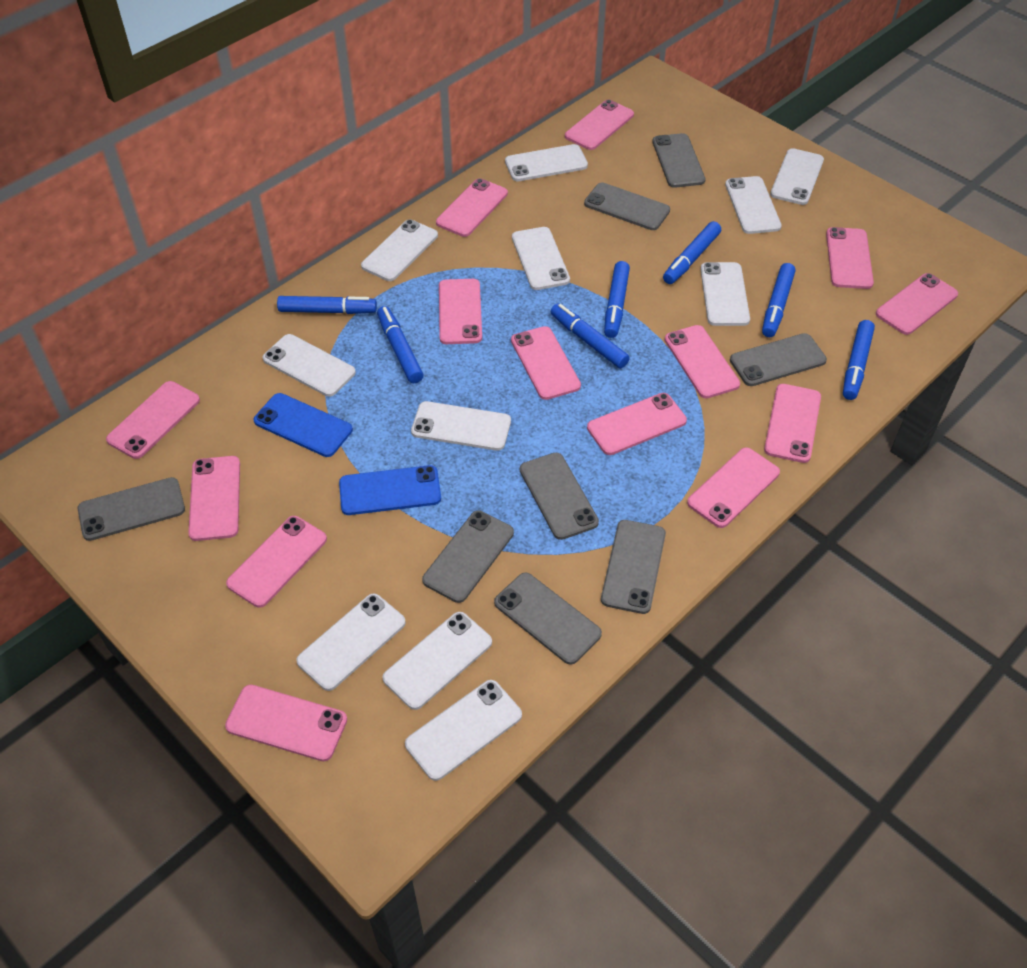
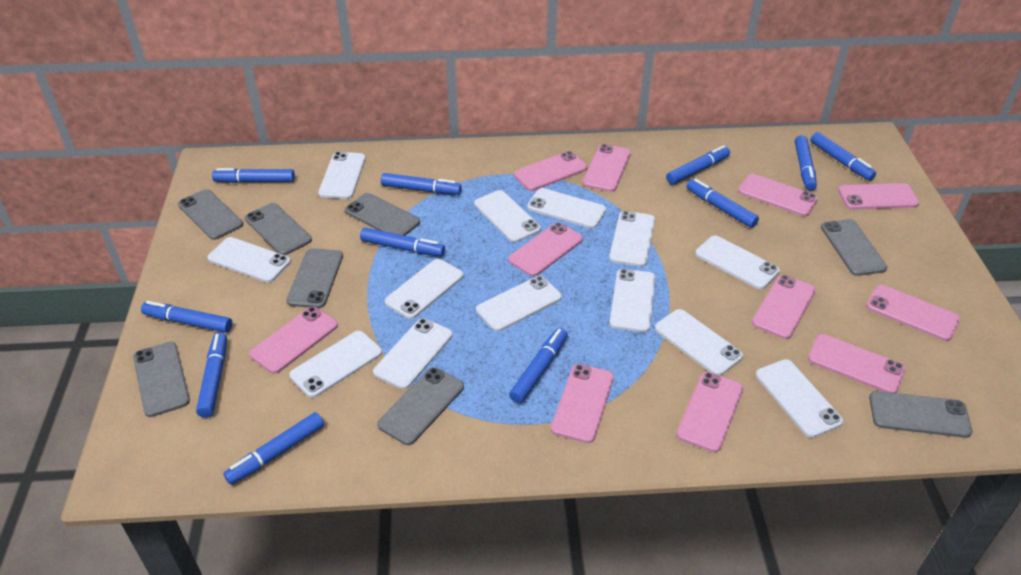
blue marker: [277,296,377,314] [377,306,424,383] [551,304,630,368] [604,261,630,338] [663,221,721,284] [762,263,796,337] [843,320,875,400] = 7 -> [141,301,232,333] [196,333,227,418] [212,168,295,183] [223,412,324,485] [360,228,445,256] [381,173,462,195] [509,328,568,403] [666,145,730,185] [686,179,759,228] [795,135,817,191] [810,132,876,181] = 11
blue phone: [254,393,353,457] [339,465,441,515] = 2 -> none = 0
pink phone: [106,381,200,459] [188,456,240,541] [225,685,347,761] [226,516,327,608] [436,178,508,237] [439,279,482,344] [511,326,581,400] [565,100,634,150] [587,393,687,455] [665,325,740,398] [687,447,780,528] [764,384,821,463] [826,227,874,289] [876,273,958,335] = 14 -> [249,307,338,374] [508,222,583,277] [514,151,587,191] [551,364,614,443] [583,144,631,192] [676,372,743,452] [738,174,818,216] [752,275,816,339] [808,334,906,393] [838,183,920,210] [866,285,960,341] = 11
white phone: [262,334,356,397] [296,593,406,691] [361,219,438,281] [383,612,492,710] [405,680,522,781] [411,401,511,451] [505,144,588,181] [512,227,570,290] [700,262,750,326] [725,176,782,234] [770,148,824,205] = 11 -> [207,237,291,283] [289,331,382,398] [318,152,366,199] [373,318,452,389] [384,259,464,319] [474,190,541,243] [476,276,562,332] [527,188,606,229] [609,211,655,267] [609,269,655,332] [655,309,743,376] [695,235,780,289] [756,359,843,438] = 13

